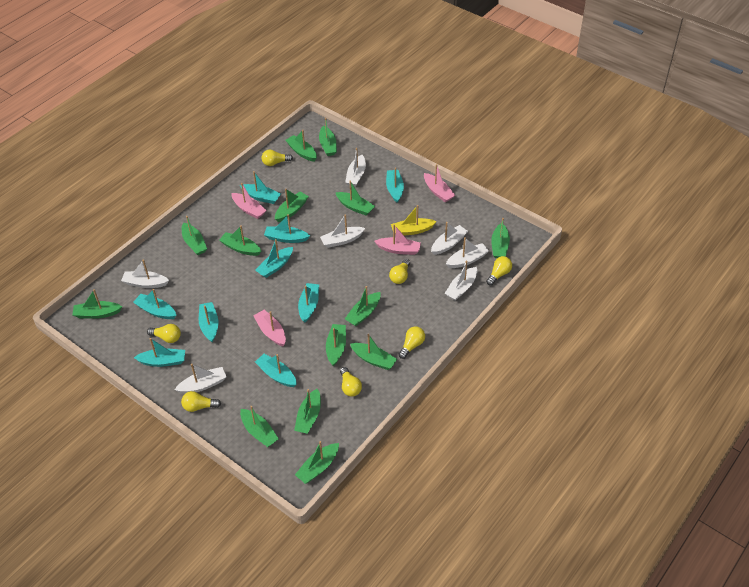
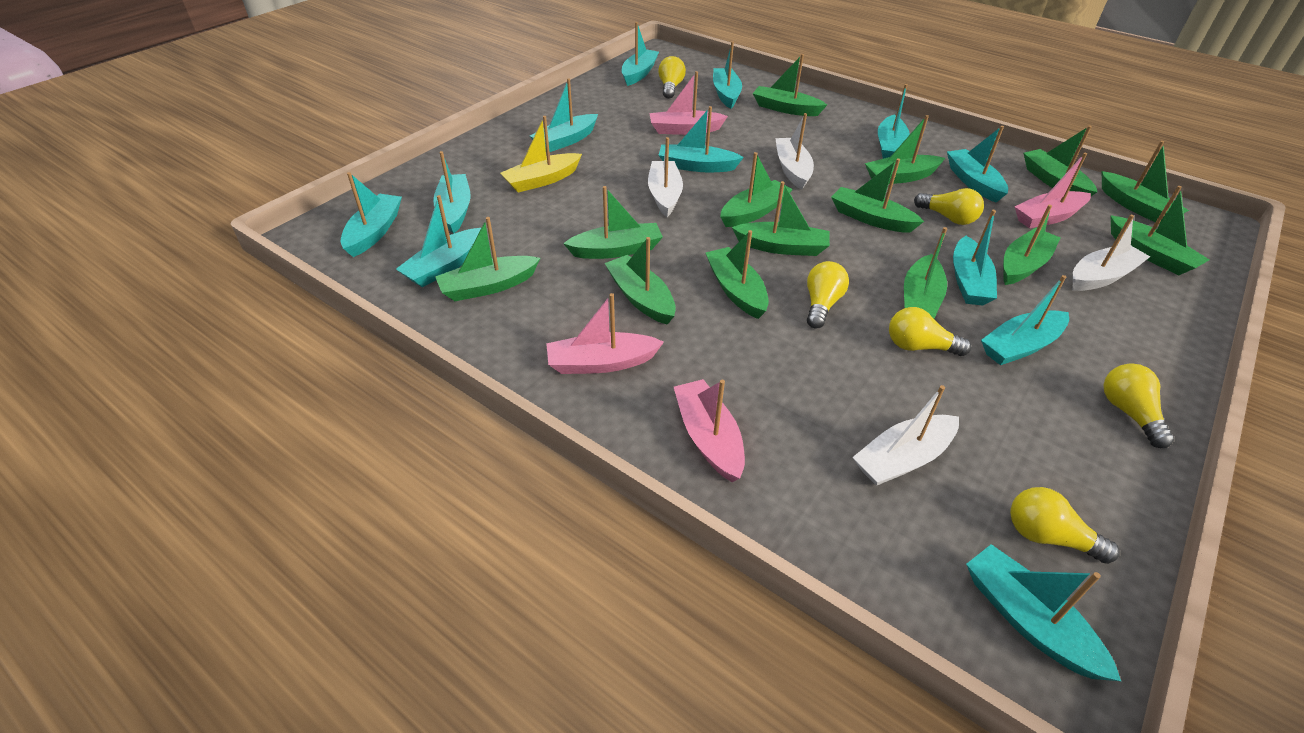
turquoise boat: [133,289,176,319] [134,338,185,367] [199,302,218,342] [240,171,281,204] [255,239,293,278] [255,354,297,387] [264,214,310,243] [298,283,319,323] [386,168,404,203] = 9 -> [341,172,402,257] [396,195,481,287] [433,151,471,234] [530,78,598,152] [622,22,659,86] [659,106,744,172] [713,41,742,109] [878,84,910,159] [947,126,1008,203] [953,210,997,305] [966,544,1121,681] [981,275,1069,365] = 12
white boat: [121,260,169,288] [175,363,226,394] [320,214,365,248] [345,148,366,187] [431,222,468,255] [444,260,477,301] [446,237,489,268] = 7 -> [648,137,683,217] [775,113,814,190] [852,385,959,486] [1072,215,1150,291] = 4
yellow light bulb: [147,324,181,343] [181,391,221,412] [262,150,293,166] [340,367,362,397] [389,259,410,284] [398,327,425,359] [486,256,512,286] = 7 -> [658,56,686,99] [807,261,849,328] [889,307,971,356] [914,188,984,225] [1010,487,1119,564] [1103,363,1174,448] = 6

